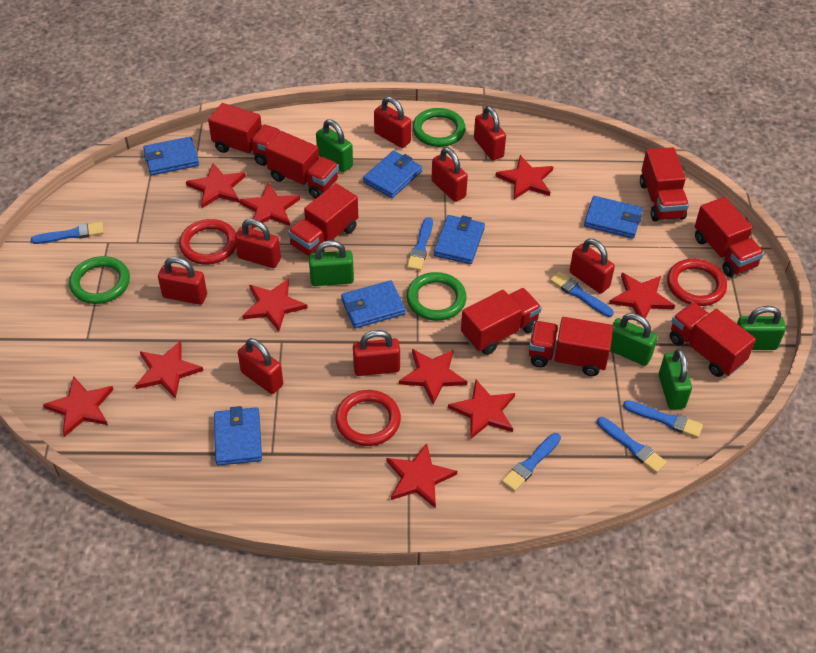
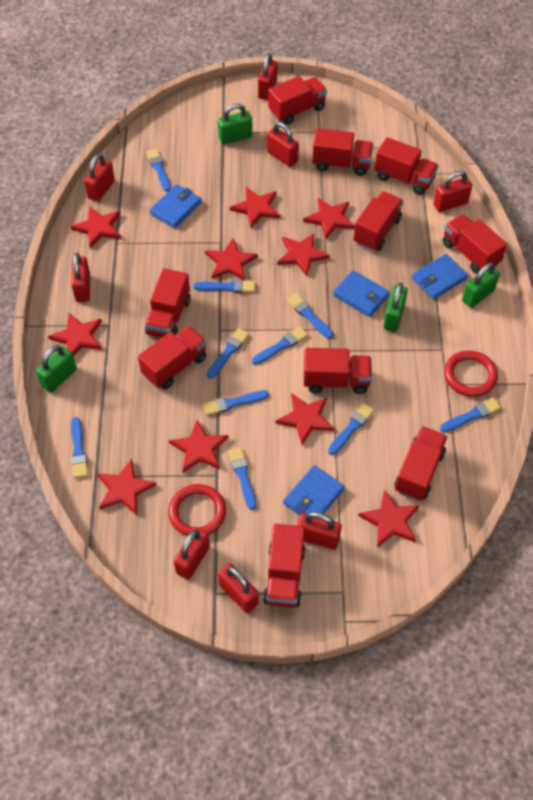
blue brush: [31,222,104,244] [407,217,433,271] [502,433,561,491] [550,271,614,317] [597,417,667,473] [623,400,703,438] = 6 -> [71,417,88,478] [146,149,171,192] [193,280,255,293] [203,390,269,416] [207,328,249,379] [228,447,256,510] [252,326,308,365] [287,294,333,339] [328,403,374,455] [440,398,501,432] = 10
blue wallet: [143,137,199,175] [214,406,262,466] [341,280,406,328] [363,151,422,198] [434,215,485,264] [584,196,643,239] = 6 -> [150,184,201,228] [283,465,345,516] [333,270,390,317] [412,254,468,300] = 4
green padlock: [309,240,354,286] [316,119,353,172] [610,313,658,366] [659,349,692,410] [737,306,786,350] = 5 -> [36,345,77,393] [218,103,252,145] [383,282,408,332] [462,263,500,308] = 4
green ring: [69,256,130,304] [406,272,467,321] [412,108,466,147] = 3 -> none = 0
red ring: [179,219,236,264] [335,390,401,446] [667,259,727,306] = 3 -> [168,484,226,536] [444,350,498,397] = 2
red truck: [208,103,281,166] [265,131,339,198] [288,183,358,256] [461,288,542,355] [529,317,613,376] [640,147,689,221] [670,302,756,377] [695,197,764,277] = 8 -> [138,326,207,389] [145,268,191,338] [263,524,306,608] [268,76,327,125] [304,348,372,394] [312,128,373,176] [353,191,403,251] [374,137,439,195] [394,426,448,501] [443,214,507,274] = 10

